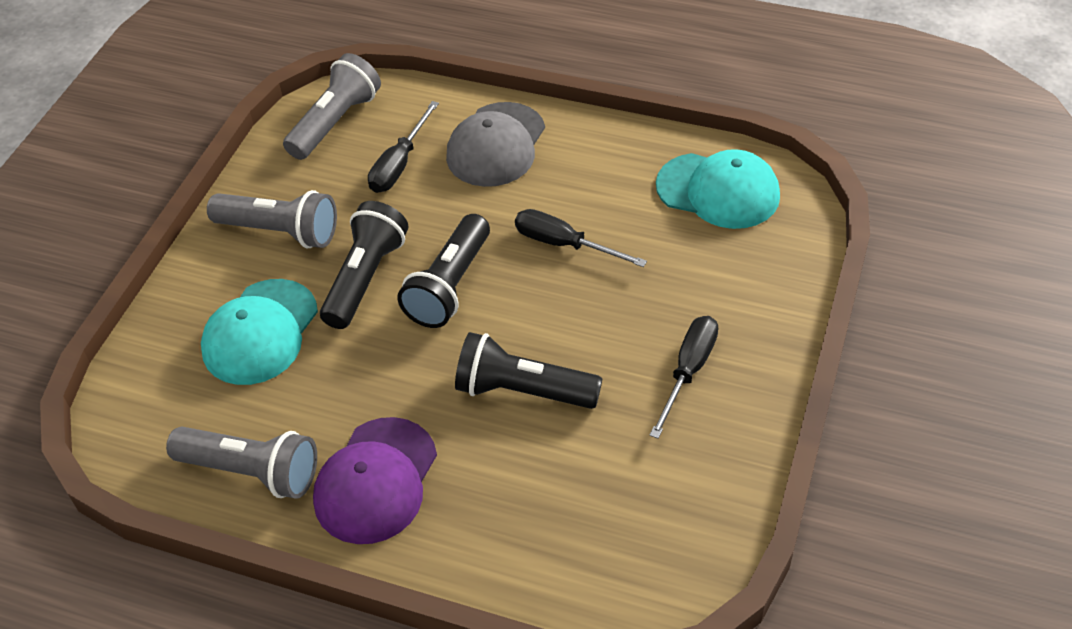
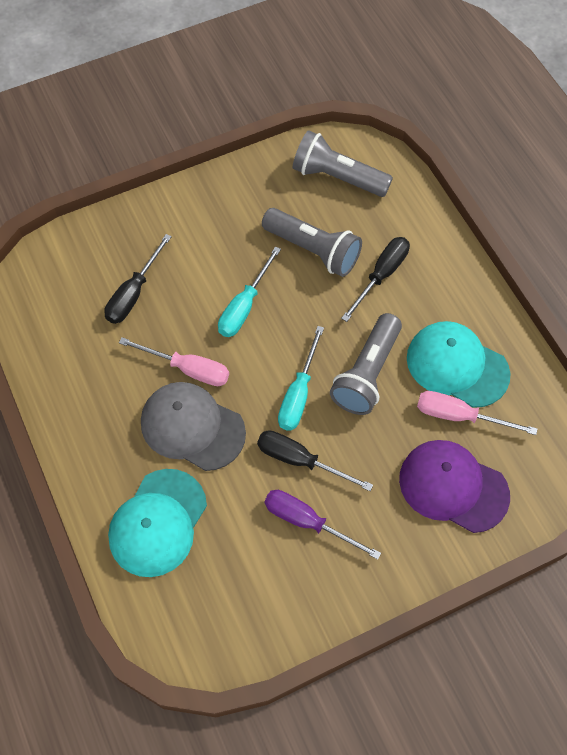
black flashlight: [320,201,409,329] [397,214,490,328] [455,332,602,409] = 3 -> none = 0
pink screwdriver: none = 0 -> [119,337,229,386] [417,391,537,435] = 2
purple screwdriver: none = 0 -> [264,490,381,560] = 1
turquoise screwdriver: none = 0 -> [218,246,281,337] [278,326,324,431] = 2

